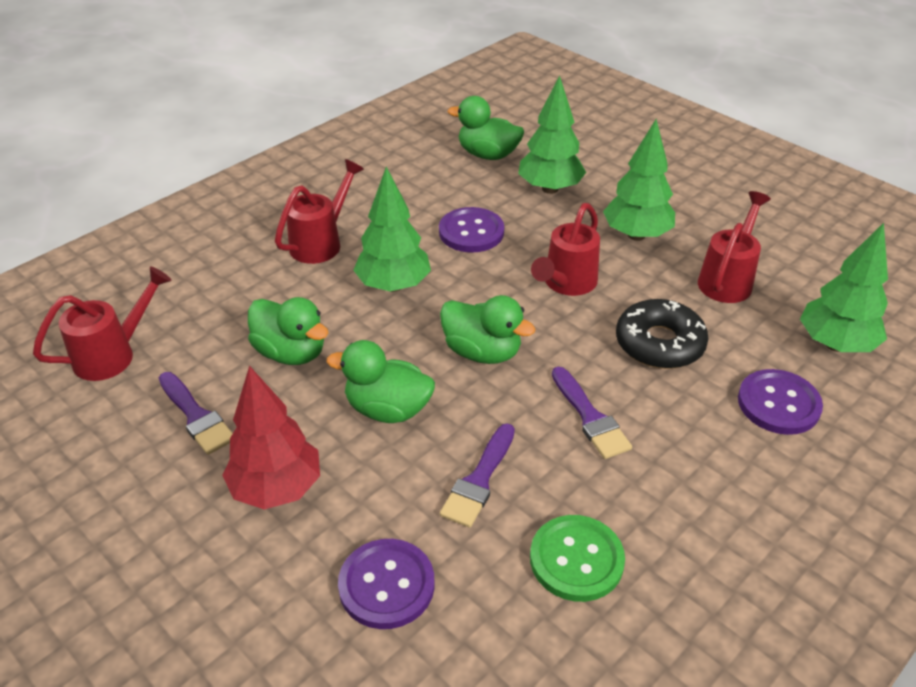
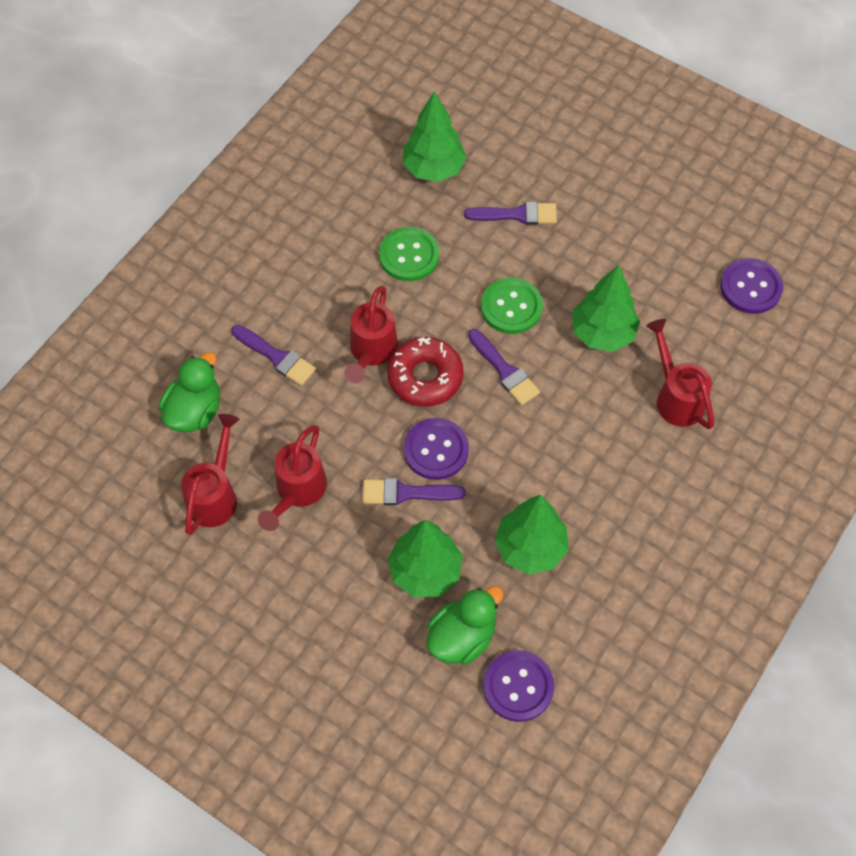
black donut: [616,299,708,369] = 1 -> none = 0
green button: [530,515,625,602] = 1 -> [379,227,439,281] [481,277,543,334] = 2
green duck: [248,297,328,365] [327,340,435,423] [440,295,535,364] [448,96,524,160] = 4 -> [159,352,220,432] [426,586,504,665] = 2
purple brush: [159,372,233,455] [440,423,515,528] [552,367,632,459] = 3 -> [232,325,316,386] [363,478,466,505] [464,202,557,225] [468,329,540,406] = 4
red donut: none = 0 -> [387,337,464,407] = 1
red tree: [222,366,320,510] = 1 -> none = 0

